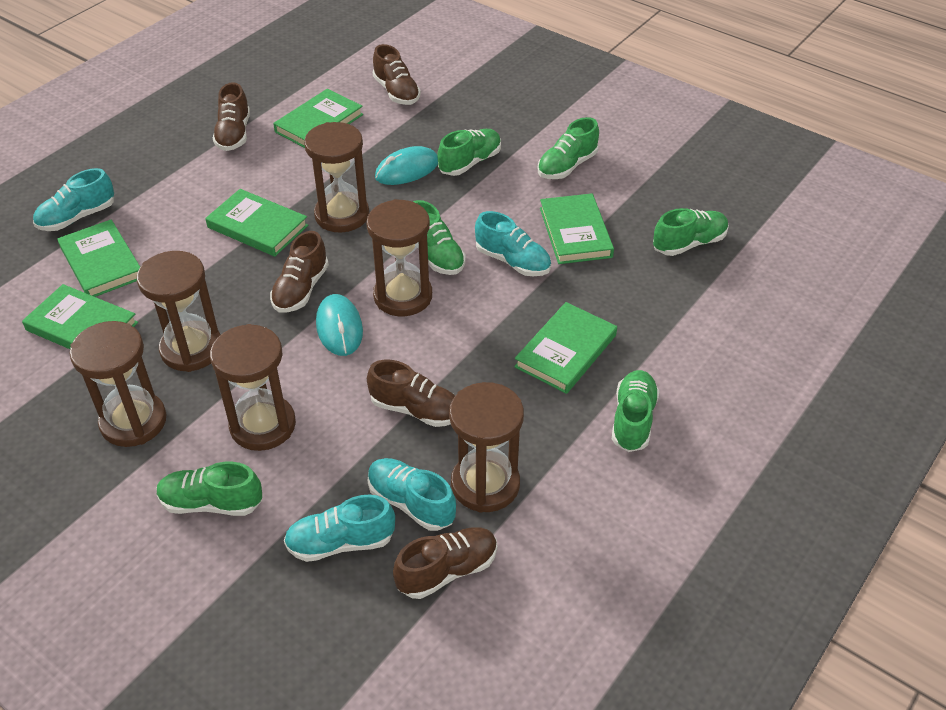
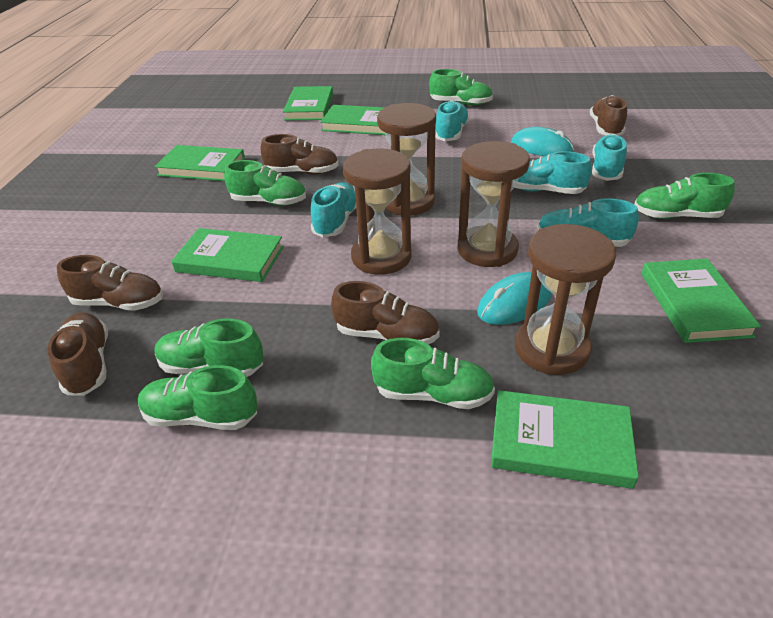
brown hourglass: [69,321,167,447] [137,251,220,372] [210,324,296,451] [304,122,369,232] [366,199,432,316] [449,382,524,513] = 6 -> [343,148,412,275] [377,103,436,216] [458,141,530,267] [515,224,616,375] = 4
turquoise shoe: [33,168,114,231] [284,495,395,562] [368,458,456,531] [475,211,551,276] = 4 -> [311,182,356,238] [435,100,470,141] [515,151,592,194] [537,198,639,247] [592,134,627,181] = 5

